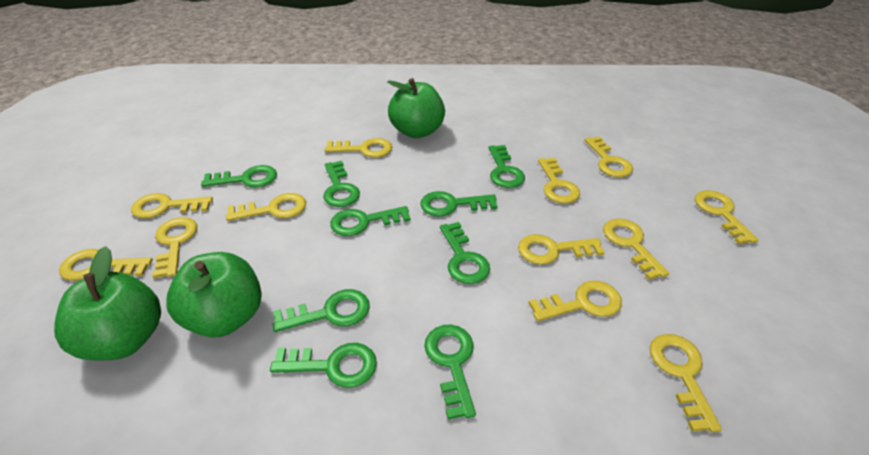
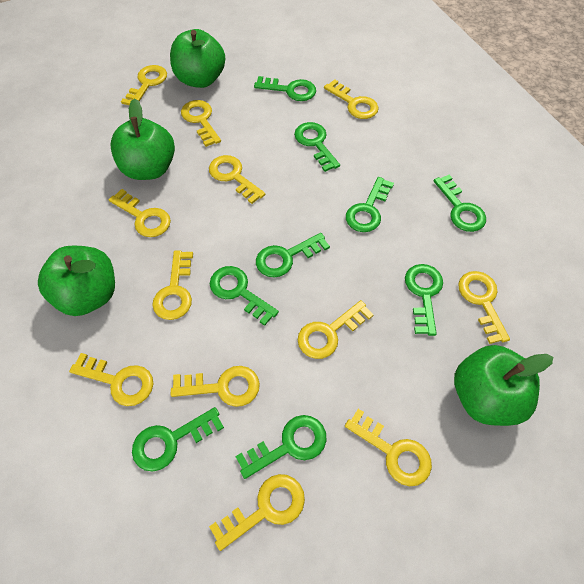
green apple: [54,246,161,360] [166,252,262,338] [388,78,445,138] = 3 -> [38,246,115,316] [110,98,175,180] [170,29,225,88] [454,345,553,426] = 4

